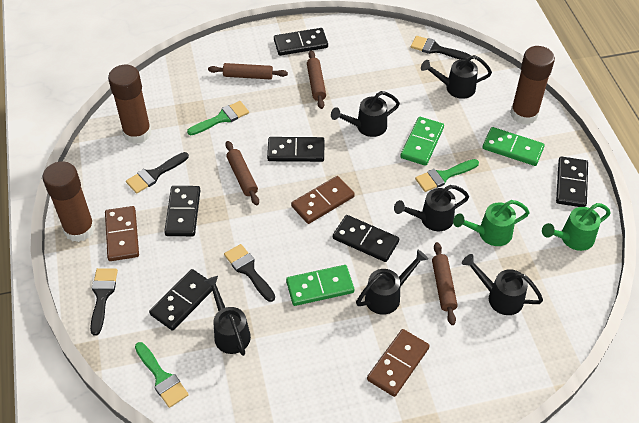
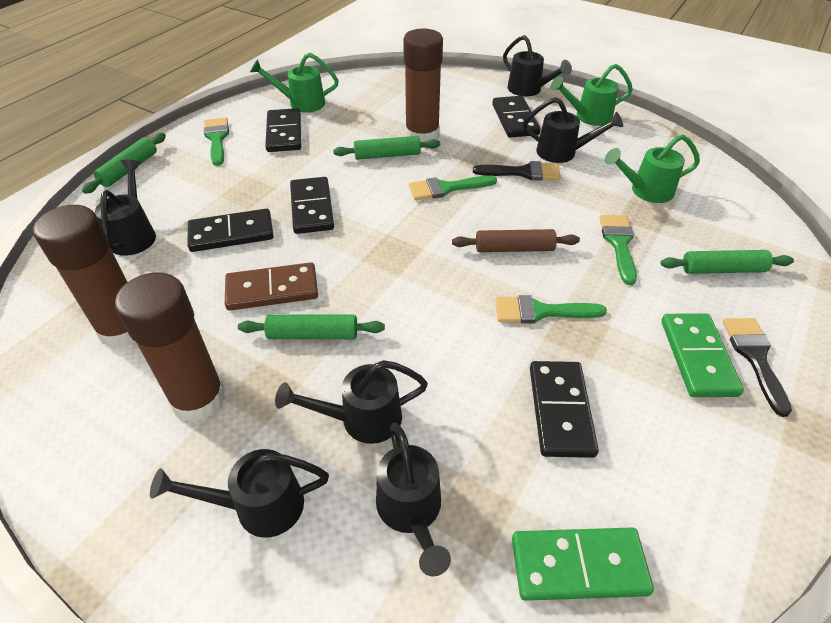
black brush: [90,268,118,336] [126,152,189,194] [224,244,275,302] [411,36,471,60] = 4 -> [473,161,561,181] [723,318,792,417] = 2
black domino: [149,269,212,331] [164,186,201,236] [267,137,324,162] [274,28,328,56] [333,215,399,262] [556,156,588,207] = 6 -> [188,209,273,252] [265,108,301,152] [290,177,334,234] [492,96,541,138] [530,361,599,458] = 5
brown domino: [105,206,139,261] [291,176,355,224] [367,329,430,397] = 3 -> [225,262,318,311] = 1
brown rolling pin: [208,63,288,79] [225,141,259,205] [307,51,326,109] [432,242,458,325] = 4 -> [452,229,580,252] = 1
green brush: [135,342,189,408] [187,101,249,135] [415,159,479,192] = 3 -> [204,118,229,166] [409,175,497,200] [495,295,607,324] [600,215,637,285] = 4
green domino: [286,265,354,306] [400,117,444,166] [482,127,545,166] = 3 -> [512,527,654,601] [661,313,744,397] = 2
green rolling pin: none = 0 -> [82,133,166,194] [238,314,385,339] [333,136,440,160] [661,250,794,274] = 4
green watering can: [453,200,530,246] [542,203,611,251] = 2 -> [250,53,339,113] [550,64,633,126] [605,134,700,203] = 3

